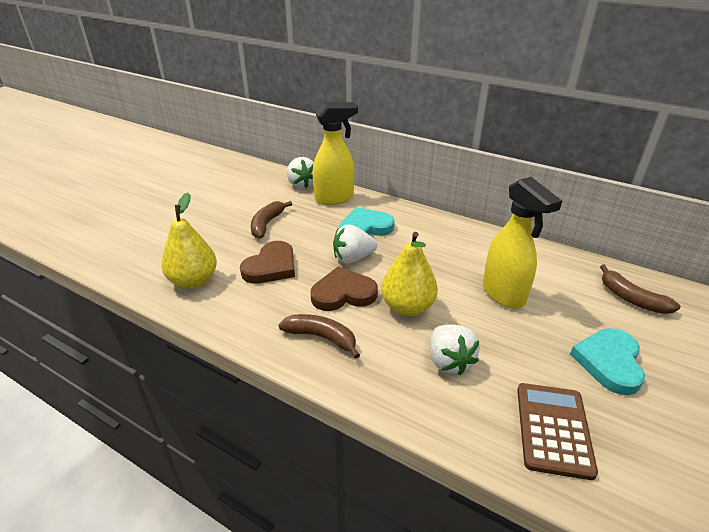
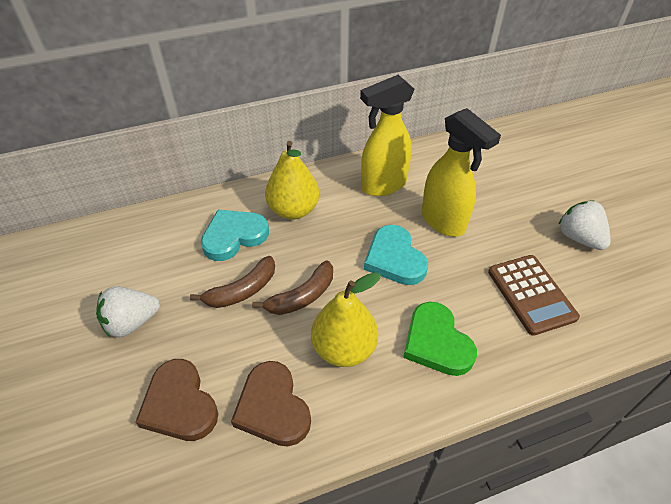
brown banana: [251,201,292,239] [279,314,360,359] [600,265,681,314] = 3 -> [190,256,275,308] [252,260,333,315] = 2
green heart: none = 0 -> [403,302,477,376] = 1
white strawberry: [287,157,314,188] [333,224,377,264] [430,325,480,375] = 3 -> [96,286,160,338] [558,201,611,250] = 2

